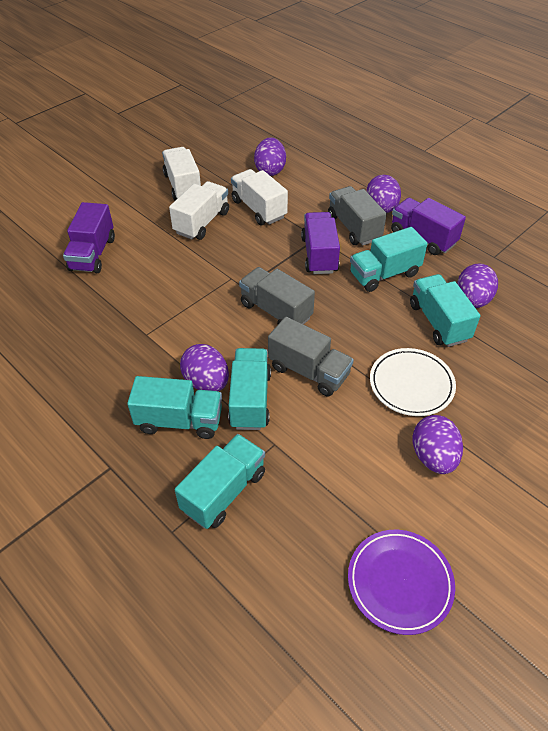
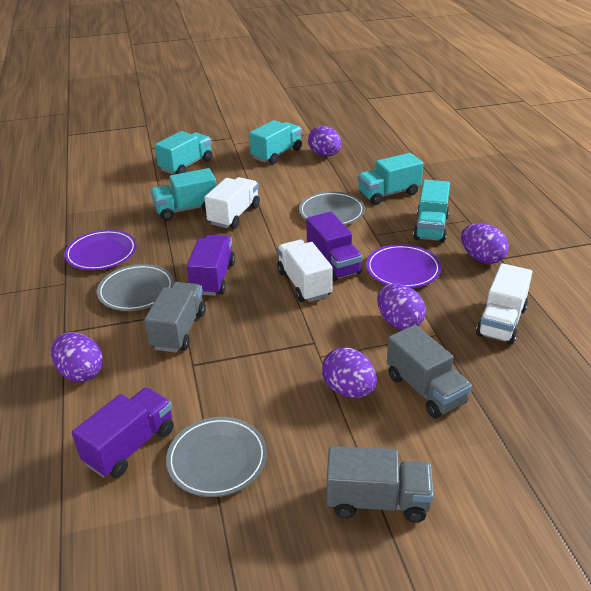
grey plate: none = 0 -> [97,264,174,311] [166,417,267,497] [299,192,365,225] = 3
purple plate: [348,530,455,635] = 1 -> [64,230,137,270] [366,244,441,288] = 2
white plate: [370,348,456,416] = 1 -> none = 0

